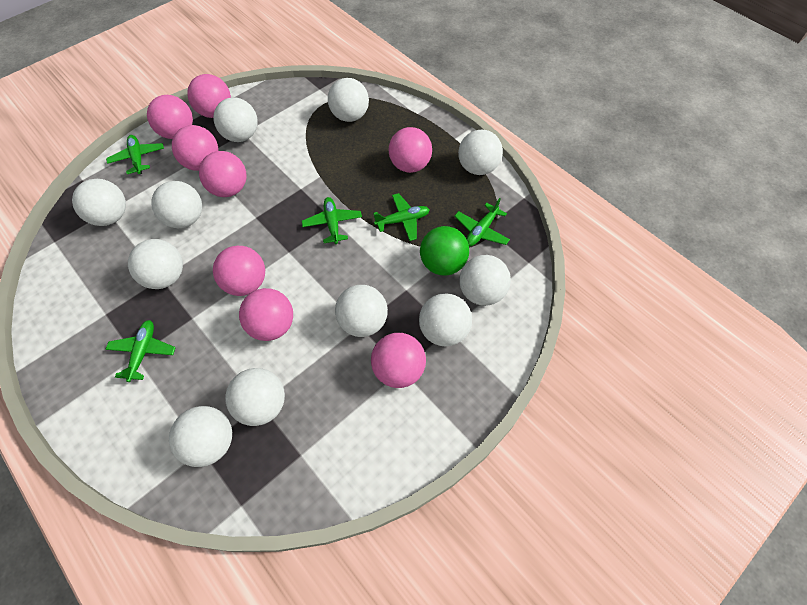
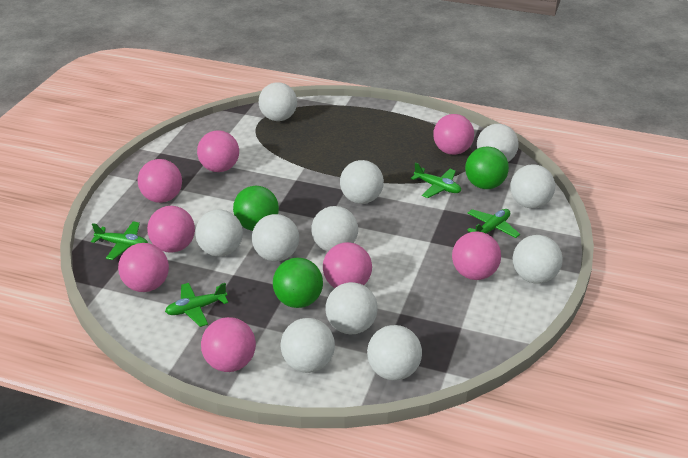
green ball: [420,226,469,275] = 1 -> [233,186,279,231] [273,258,323,308] [465,147,509,189] = 3
green plane: [106,135,164,174] [106,320,176,382] [302,197,362,244] [373,193,430,241] [454,198,510,246] = 5 -> [91,221,148,260] [165,283,228,327] [411,162,461,198] [467,209,520,238] = 4

